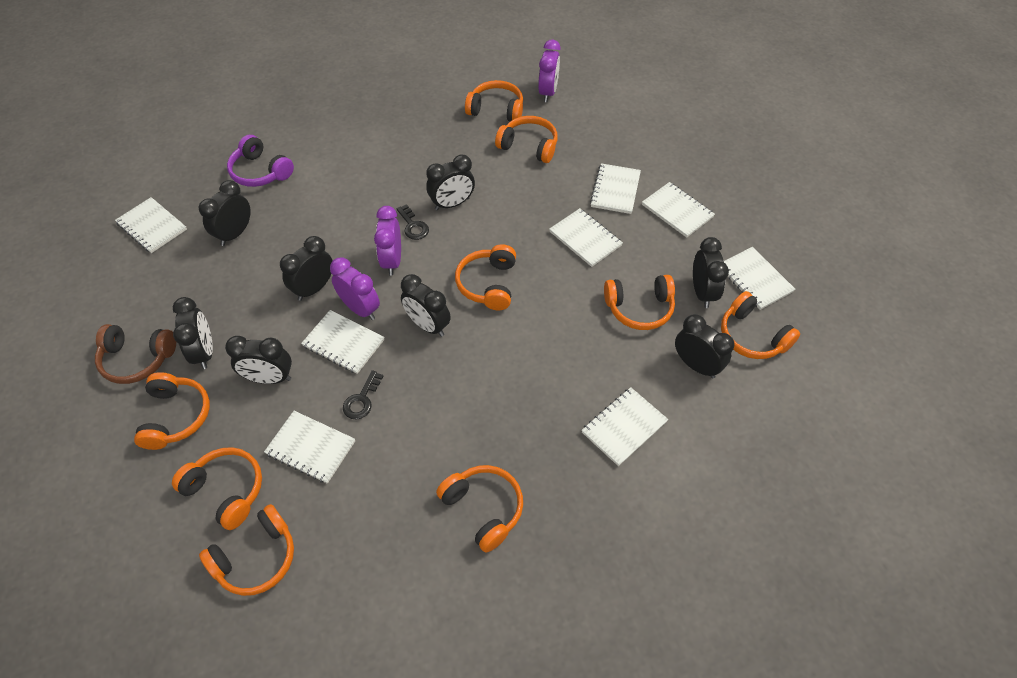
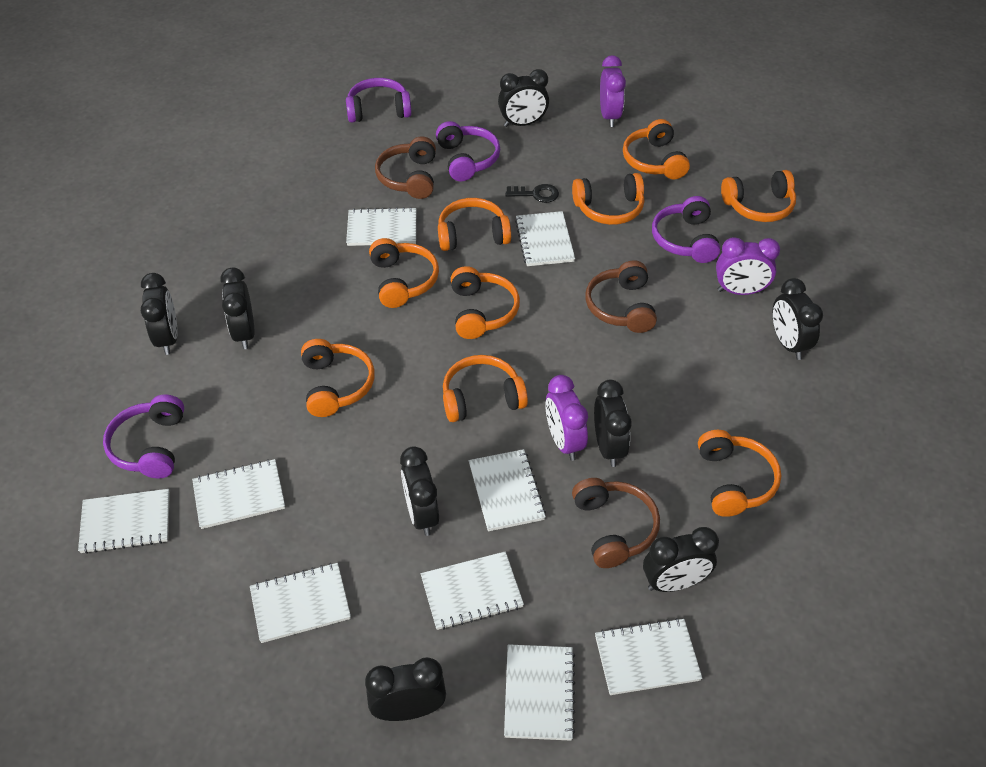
black key: [343,370,383,420] [396,204,429,240] = 2 -> [505,184,559,203] = 1
brown headphones: [95,324,176,384] = 1 -> [375,136,436,199] [572,478,660,568] [585,260,657,333] = 3
purple headphones: [227,135,294,187] = 1 -> [103,394,184,478] [346,78,412,123] [436,121,500,182] [652,196,720,263] = 4
white notebook: [115,197,187,253] [264,411,355,484] [301,310,384,374] [549,208,623,267] [581,387,668,466] [590,163,641,214] [642,182,715,238] [724,247,795,310] = 8 -> [78,489,170,554] [192,459,285,529] [250,563,351,643] [346,207,416,246] [421,551,524,630] [469,449,546,531] [504,644,575,741] [515,211,575,266] [595,618,702,695] = 9

